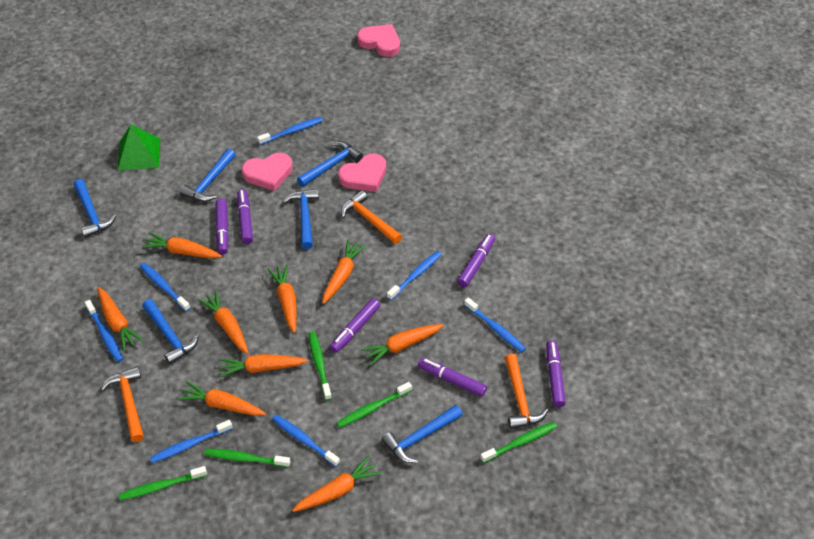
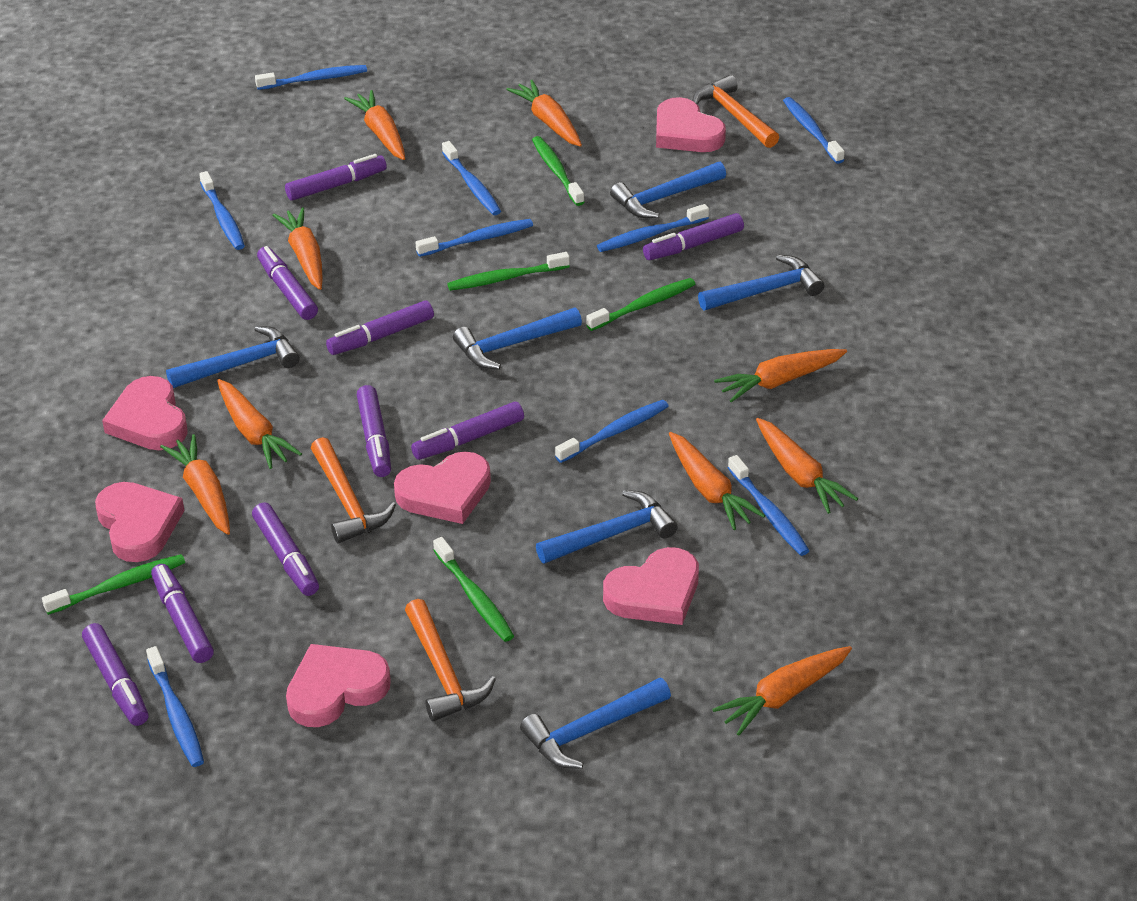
blue toothbrush: [85,300,123,362] [140,263,190,312] [150,420,233,463] [257,117,323,145] [272,415,340,467] [387,251,442,300] [464,297,526,352] = 7 -> [146,646,204,767] [199,171,245,250] [255,65,367,90] [416,219,533,257] [442,141,501,215] [555,400,669,463] [597,204,709,252] [728,455,810,556] [783,97,845,164] = 9
green pyramid: [117,124,160,171] = 1 -> none = 0
pink heart: [242,153,293,191] [338,154,386,192] [358,24,400,57] = 3 -> [95,482,185,562] [102,376,188,450] [286,644,391,727] [394,452,491,524] [603,547,699,625] [656,97,726,152] = 6
purple marker: [216,198,229,254] [237,189,253,244] [330,298,380,353] [418,358,487,397] [457,234,495,287] [546,340,566,407] = 6 -> [82,623,149,726] [151,564,214,663] [252,502,319,596] [257,246,318,320] [285,154,387,200] [326,301,434,355] [357,385,391,477] [411,402,524,460] [643,213,744,260] = 9

